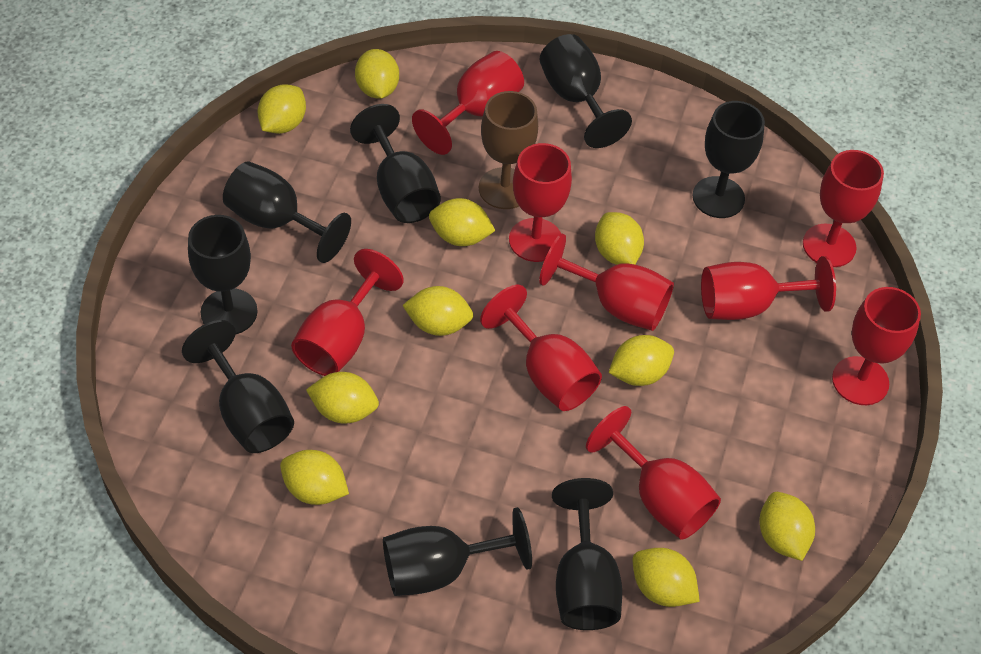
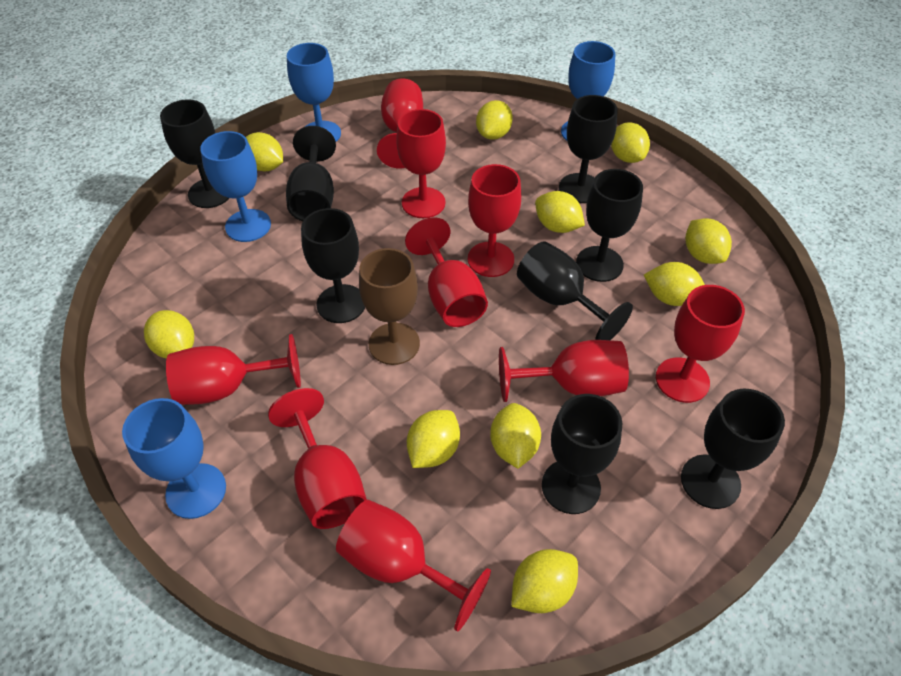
blue goblet: none = 0 -> [122,398,226,519] [200,131,271,242] [287,43,341,142] [561,41,615,141] = 4

